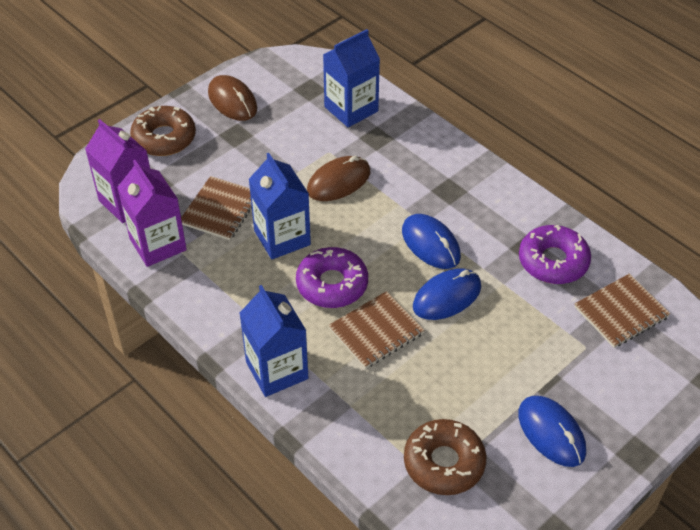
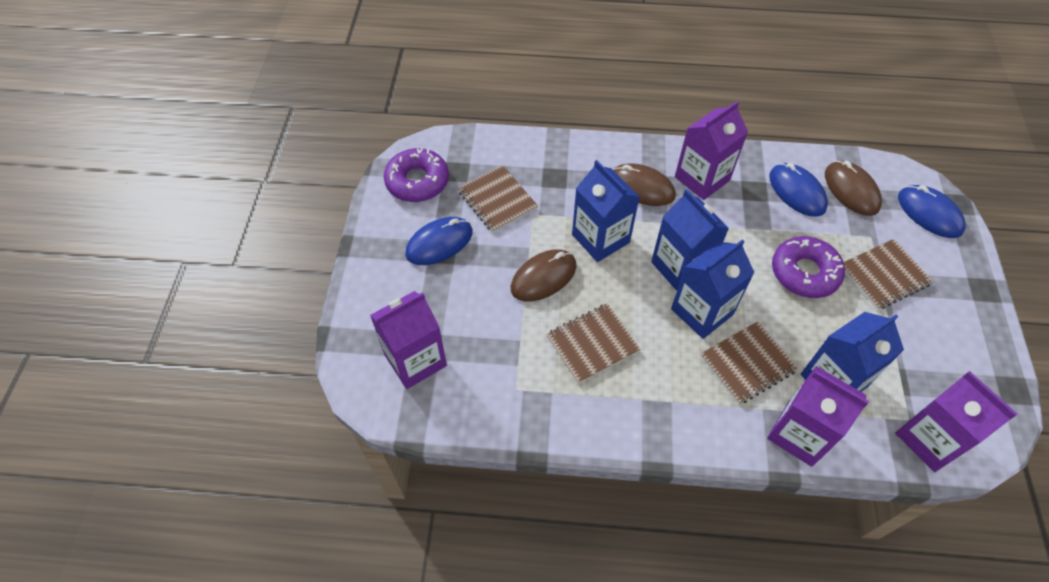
blue carton: [240,285,308,397] [249,153,311,260] [323,29,380,128] = 3 -> [572,160,640,262] [651,189,729,291] [671,239,755,339] [801,312,904,392] = 4
brown donut: [130,106,196,156] [404,419,486,495] = 2 -> none = 0
brown mouse: [208,75,257,121] [307,156,370,201] = 2 -> [511,249,576,301] [612,163,676,206] [825,161,882,216] = 3
brown notebook: [181,176,252,240] [329,291,424,369] [575,274,670,348] = 3 -> [458,165,538,232] [547,303,641,384] [701,321,798,404] [844,239,933,310] = 4
purple carton: [85,119,150,223] [117,160,187,267] = 2 -> [370,291,447,389] [675,101,748,200] [767,366,869,467] [895,371,1017,472] = 4

